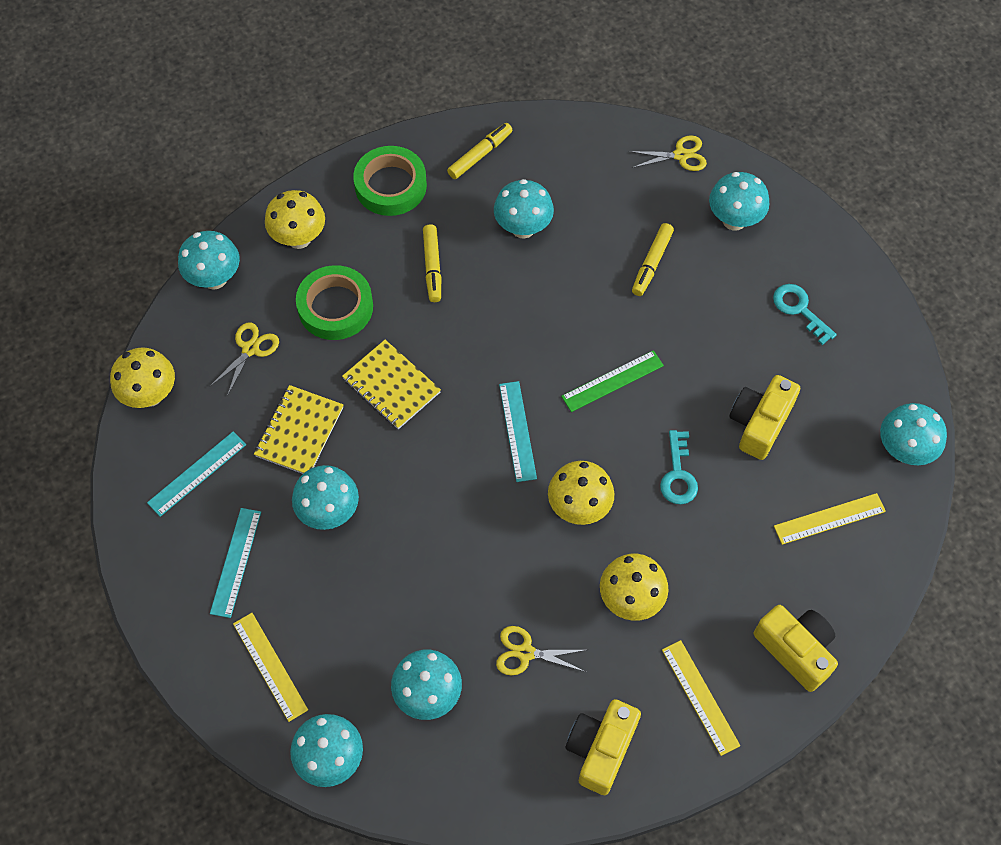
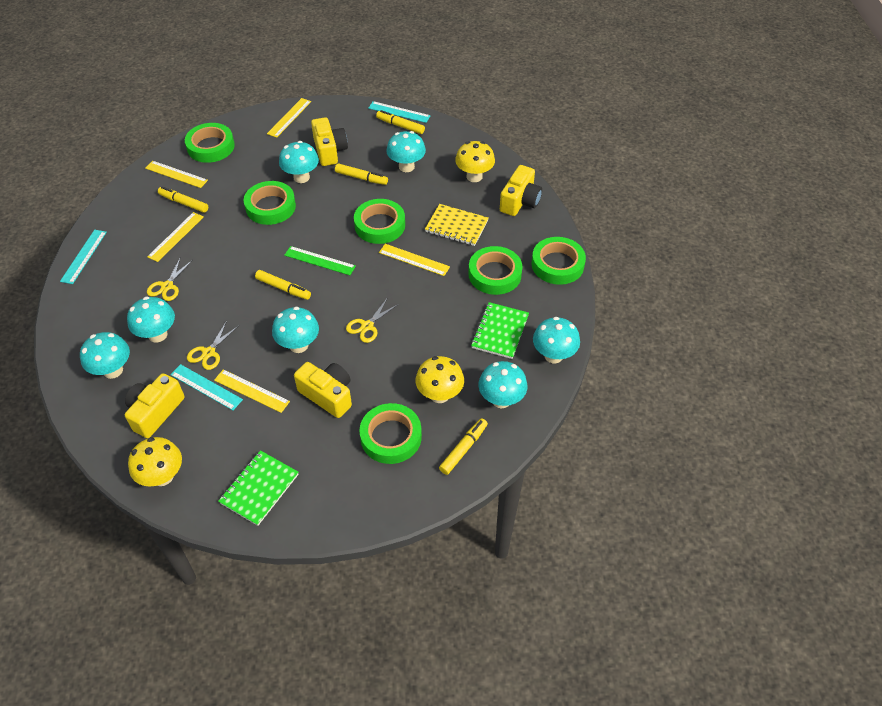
green notebook: none = 0 -> [218,450,299,526] [471,302,529,359] = 2
green tape: [296,265,373,340] [353,146,427,216] = 2 -> [185,123,235,163] [244,181,296,225] [354,199,405,244] [359,403,422,464] [468,246,523,295] [532,237,586,285] = 6
turquoise key: [660,430,698,504] [773,284,837,345] = 2 -> none = 0
yellow camera: [566,699,641,795] [729,375,800,460] [754,605,838,692] = 3 -> [125,373,185,438] [294,362,352,418] [311,117,348,166] [500,165,542,216] = 4
yellow marker: [423,224,441,302] [447,123,512,179] [632,223,674,296] = 3 -> [158,186,208,213] [255,270,311,300] [335,163,388,185] [376,110,425,134] [439,418,488,475] = 5
yellow mushroom: [110,347,175,408] [265,190,325,249] [548,461,614,525] [600,554,669,621] = 4 -> [128,437,182,487] [416,356,464,403] [455,141,495,182] = 3
yellow notebook: [254,385,343,474] [342,340,441,429] = 2 -> [425,204,489,246] = 1
yellow ruler: [233,613,308,722] [662,640,740,756] [774,493,886,545] = 3 -> [145,161,208,188] [147,212,204,262] [214,369,290,413] [267,98,311,138] [379,244,450,276] = 5

